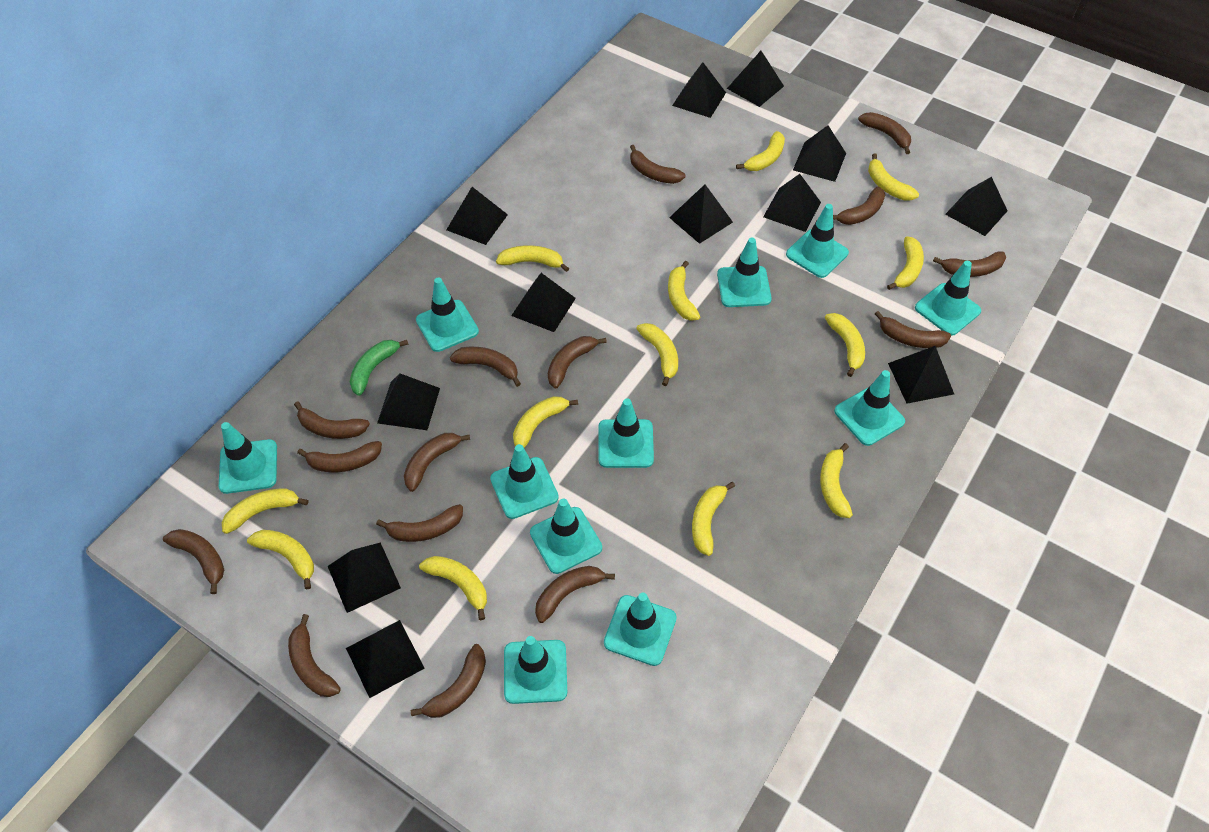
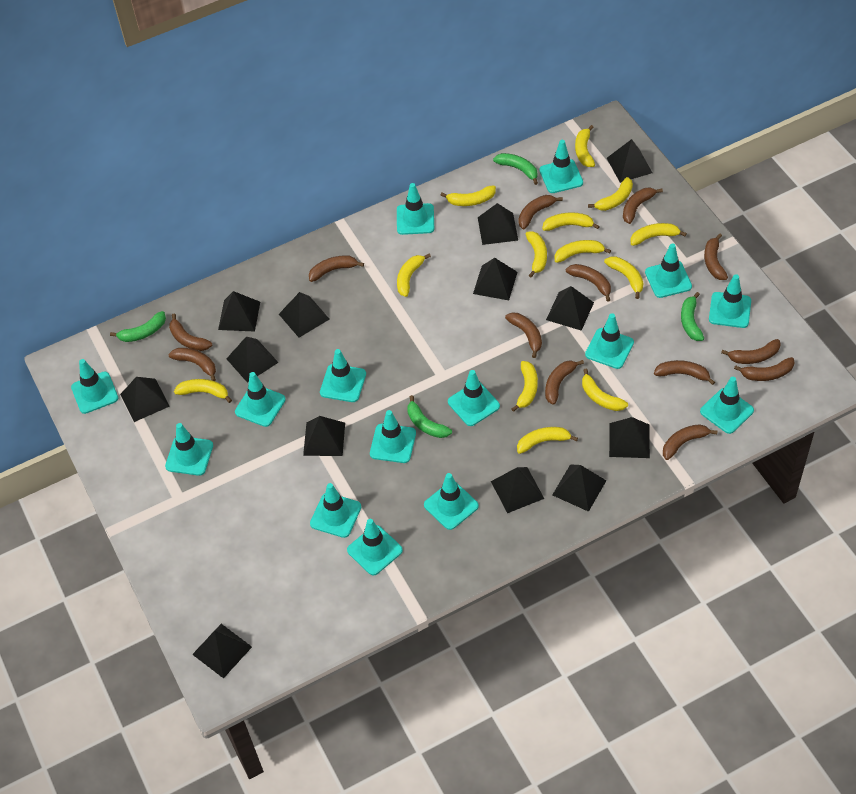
black pyramid: [328,542,401,613] [346,620,425,698] [377,374,440,430] [446,187,508,245] [511,273,576,332] [669,185,733,244] [672,62,726,118] [727,51,784,107] [763,174,821,232] [793,125,846,182] [888,346,954,404] [945,177,1007,236] = 12 -> [120,377,170,422] [192,624,252,679] [218,291,260,332] [226,336,279,383] [279,292,330,338] [303,416,345,456] [473,258,517,300] [478,203,518,245] [491,467,544,513] [546,286,594,331] [552,464,607,512] [607,139,652,183] [609,417,650,458] = 13
brown banana: [163,529,224,594] [288,614,341,697] [294,401,370,439] [297,441,382,472] [376,504,463,542] [404,433,470,492] [411,644,486,718] [450,347,521,387] [535,566,615,623] [548,336,607,389] [630,145,685,184] [833,186,885,225] [858,112,911,154] [875,311,951,348] [933,251,1006,277] = 15 -> [168,348,216,381] [169,313,212,351] [309,255,364,282] [505,313,542,358] [519,195,563,229] [545,360,584,405] [566,264,611,302] [623,188,663,224] [654,360,715,385] [663,424,717,460] [704,234,728,280] [721,339,781,364] [734,357,795,381] = 13
green banana: [350,340,408,396] = 1 -> [110,311,166,342] [407,395,452,438] [493,153,538,185] [681,292,704,341] = 4
turquoise traffic cone: [219,422,277,494] [416,277,479,352] [490,444,559,519] [504,636,567,704] [530,499,602,574] [598,399,654,468] [604,592,677,666] [717,237,772,307] [786,204,849,278] [834,370,905,446] [915,261,981,336] = 11 -> [71,359,118,414] [165,423,213,476] [235,372,286,427] [310,483,361,538] [320,349,366,402] [347,519,403,575] [370,410,416,463] [397,183,434,235] [424,473,479,530] [448,370,500,426] [539,140,583,193] [585,313,634,369] [645,243,692,298] [700,377,754,434] [709,274,751,328] = 15

